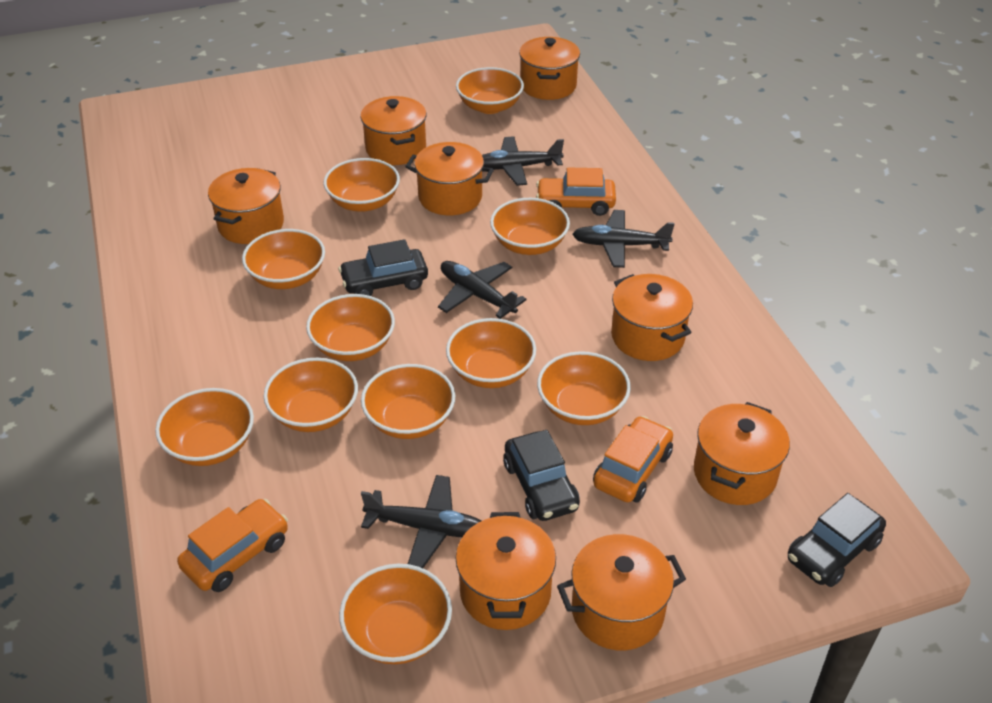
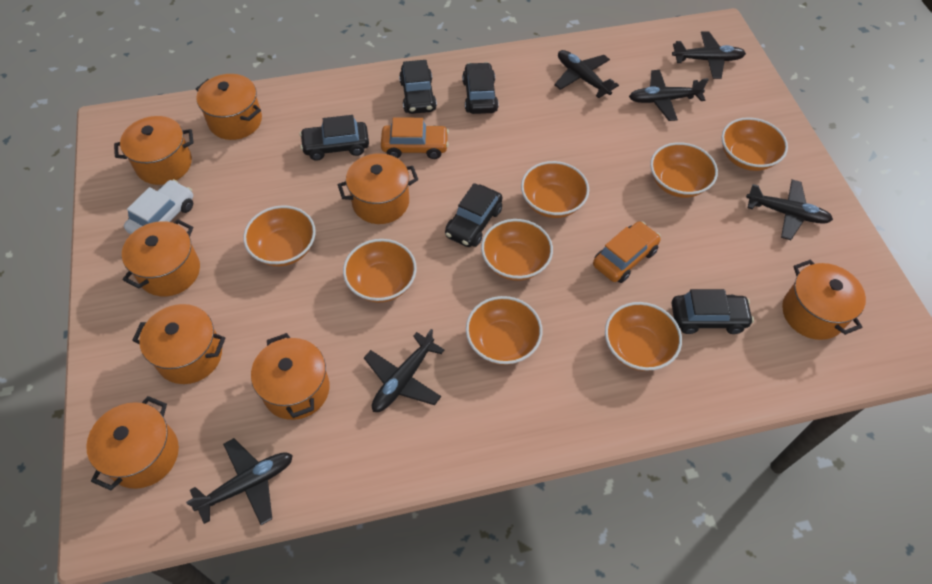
black car: [338,239,428,296] [503,430,580,521] [788,493,886,587] = 3 -> [299,115,369,161] [399,60,437,114] [445,183,502,247] [462,62,499,114] [672,289,754,334] = 5
black plane: [361,475,481,568] [438,261,527,319] [482,136,564,186] [573,210,675,268] = 4 -> [186,438,293,525] [364,329,444,412] [554,50,619,98] [629,70,709,121] [672,31,746,79] [746,179,833,240] = 6
orange bowl: [155,388,254,466] [242,229,325,289] [264,358,358,432] [306,294,395,361] [323,158,400,212] [339,564,452,664] [361,364,455,439] [446,318,536,388] [456,67,524,114] [490,198,570,255] [537,351,631,425] = 11 -> [243,205,316,266] [343,239,417,302] [466,296,542,365] [481,219,553,281] [521,161,589,218] [605,302,682,371] [650,142,718,198] [722,117,788,171] = 8
orange car: [177,499,288,592] [536,167,616,216] [593,416,673,503] = 3 -> [381,117,449,159] [593,221,661,283] = 2
white car: none = 0 -> [124,179,193,234] = 1

